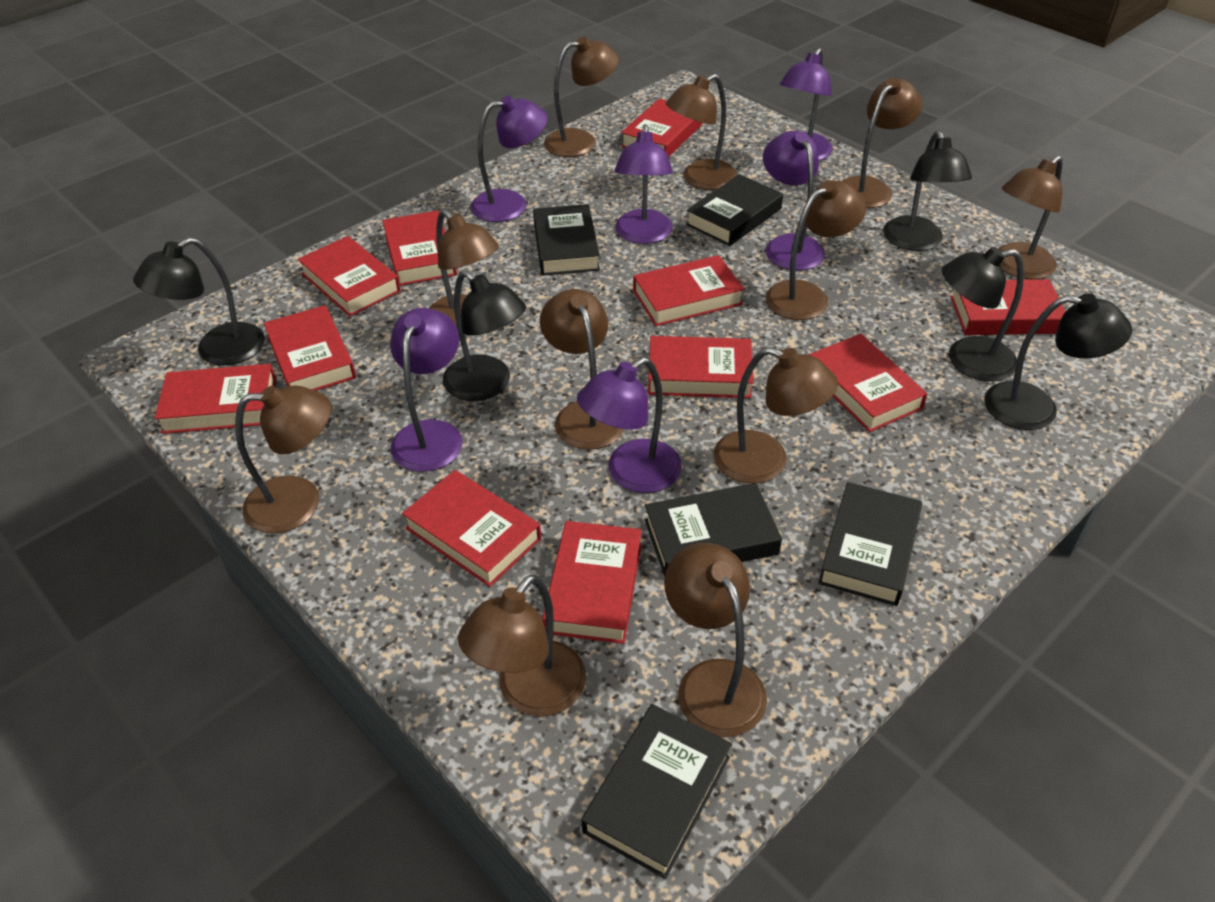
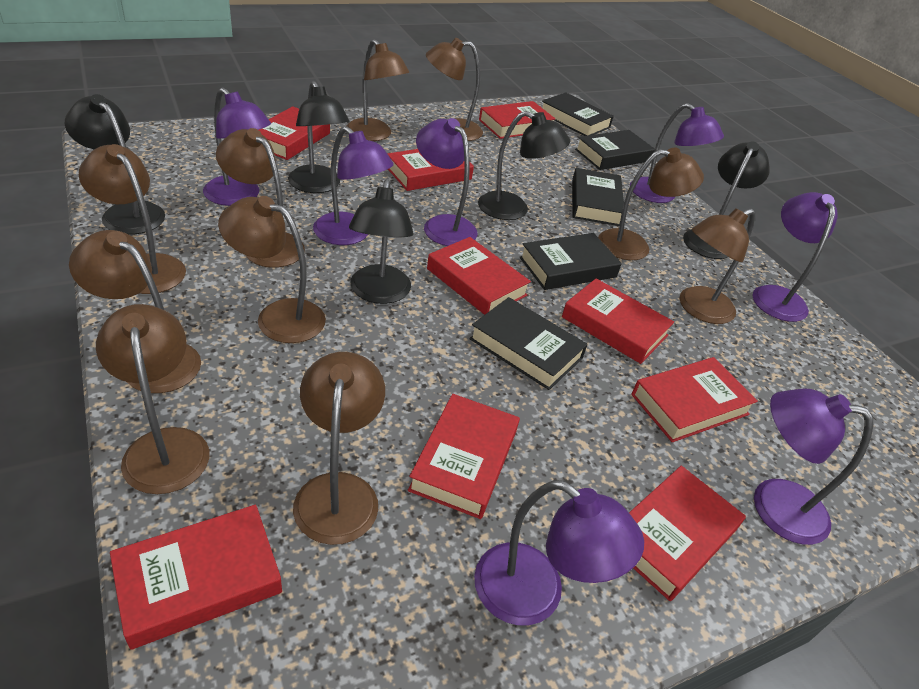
brown lamp: [235,386,331,533] [429,209,499,327] [458,574,586,716] [540,289,624,449] [544,37,619,157] [664,543,767,737] [666,74,737,190] [714,347,838,483] [765,180,866,320] [842,78,922,208] [998,155,1063,280] = 11 -> [69,230,201,393] [79,144,186,294] [96,304,210,494] [216,128,305,268] [218,196,326,343] [293,352,385,545] [347,39,409,141] [426,38,483,141] [598,147,704,260] [679,208,755,324] = 10
purple lamp: [390,308,463,472] [470,96,548,222] [577,357,682,493] [615,124,673,244] [763,131,825,271] [780,48,833,160] = 6 -> [203,88,271,206] [313,126,394,245] [416,118,477,246] [474,480,644,625] [630,103,724,203] [753,192,837,322] [754,389,873,545] = 7
red book: [155,364,276,434] [264,305,356,391] [298,236,401,316] [382,210,457,286] [402,470,541,587] [542,521,642,644] [621,98,702,157] [633,255,744,326] [648,336,754,398] [809,334,927,432] [950,279,1066,335] = 11 -> [110,505,282,650] [259,106,330,160] [387,149,474,191] [408,394,520,519] [427,237,531,315] [479,101,555,139] [562,278,674,364] [629,466,746,601] [631,357,758,442] = 9

